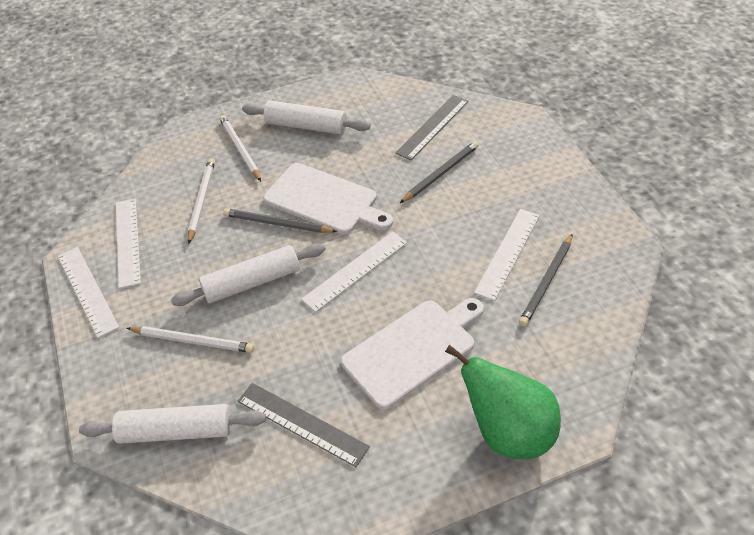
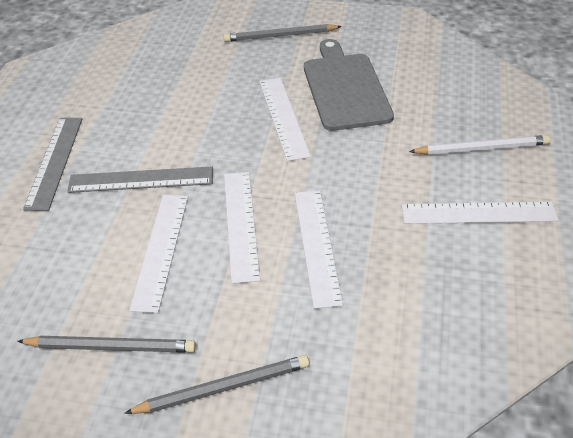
green pear: [445,345,561,459] = 1 -> none = 0
grey cutting board: none = 0 -> [304,39,394,131] = 1
white cutting board: [263,163,393,234] [341,298,484,409] = 2 -> none = 0
white pencil: [127,326,254,353] [188,158,215,244] [219,115,261,181] = 3 -> [409,135,550,155] = 1
white rolling pin: [79,404,266,444] [171,243,326,306] [242,100,370,134] = 3 -> none = 0
white ruler: [58,247,119,338] [116,199,141,288] [301,231,407,312] [474,209,540,301] = 4 -> [129,195,188,313] [224,172,260,284] [259,78,311,161] [295,190,343,309] [402,202,559,224] = 5

